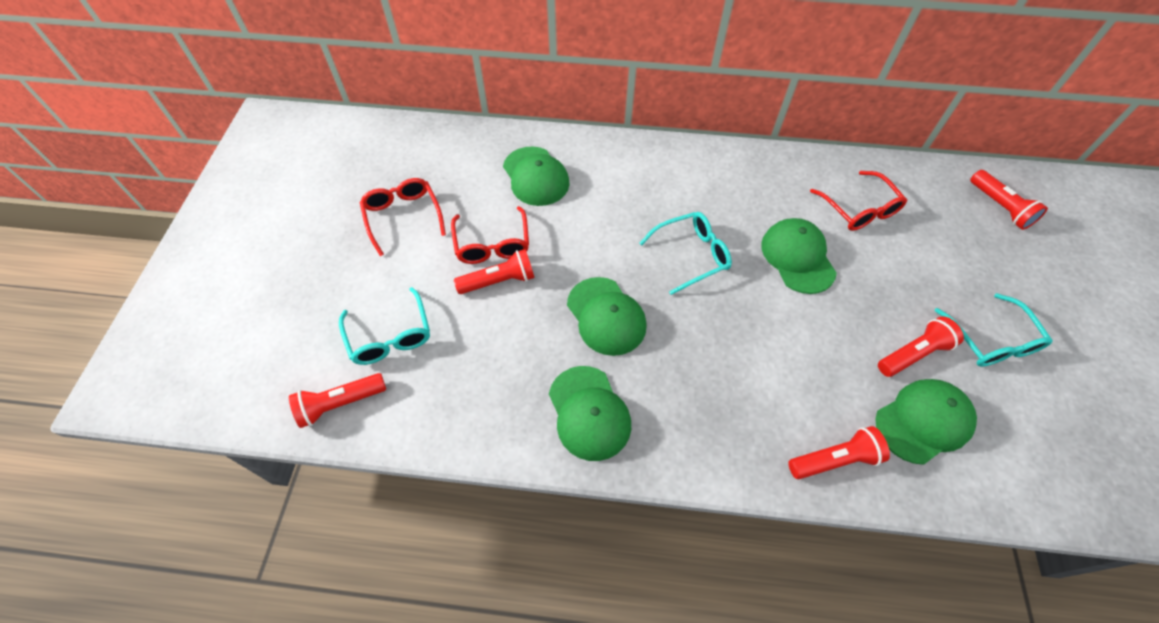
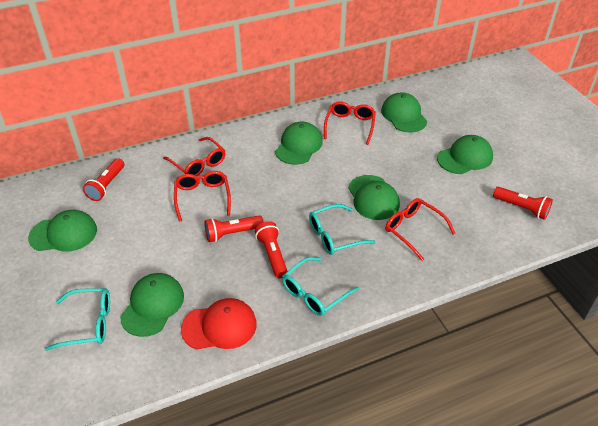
green cap: [503,147,570,206] [549,366,631,461] [567,277,647,356] [761,218,837,294] [875,379,977,465] = 5 -> [28,210,97,251] [120,273,184,337] [275,122,323,165] [348,175,400,220] [381,92,427,133] [437,135,493,174] = 6
red cap: none = 0 -> [181,298,257,350] = 1
red flashlight: [289,373,386,428] [454,249,535,294] [788,426,890,479] [878,316,964,377] [970,170,1048,230] = 5 -> [83,158,124,201] [204,215,263,242] [255,221,288,278] [493,187,553,220] = 4
red glasses: [360,178,446,256] [451,206,529,264] [810,171,907,231] = 3 -> [163,137,225,176] [174,171,231,222] [324,101,376,145] [385,198,456,261] = 4

